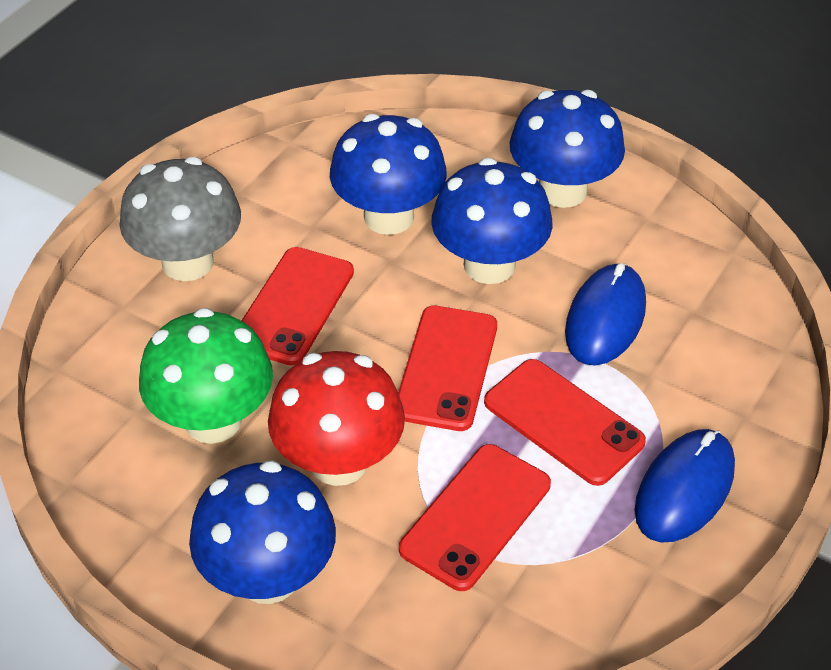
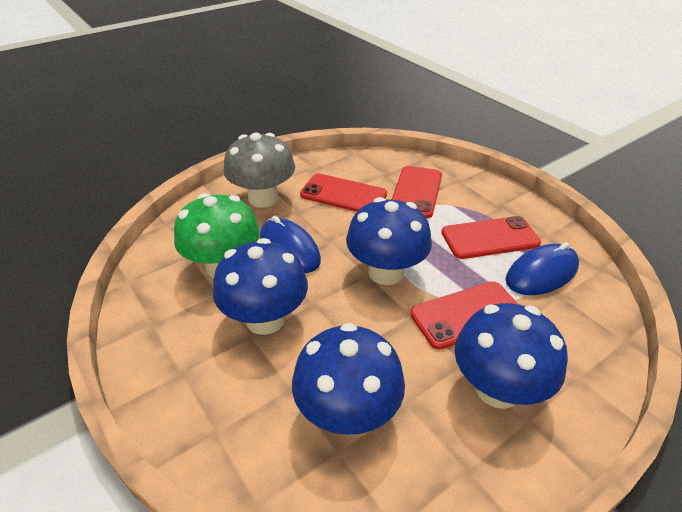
red mushroom: [268,351,405,486] = 1 -> none = 0

